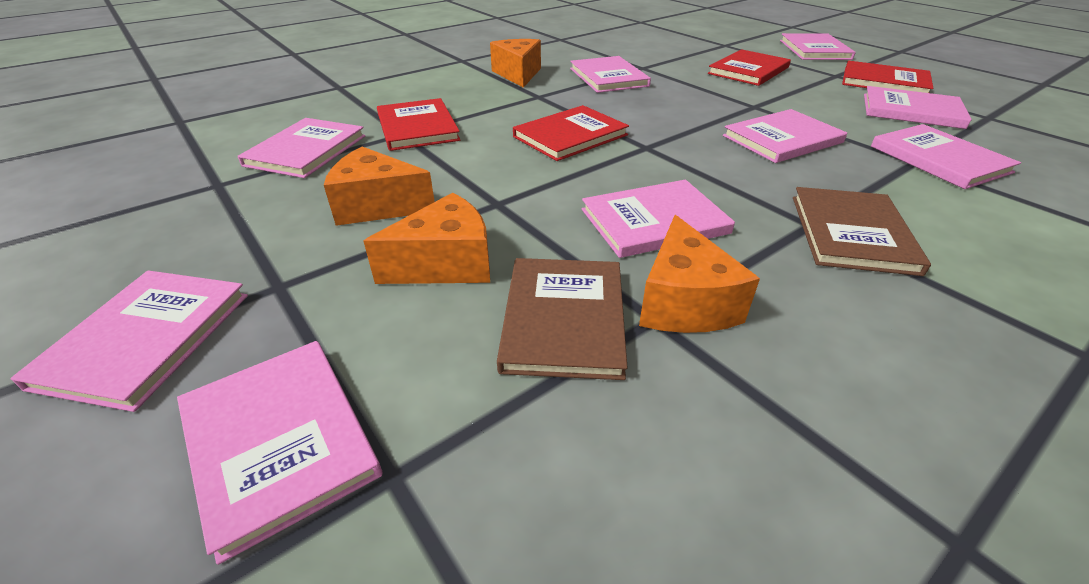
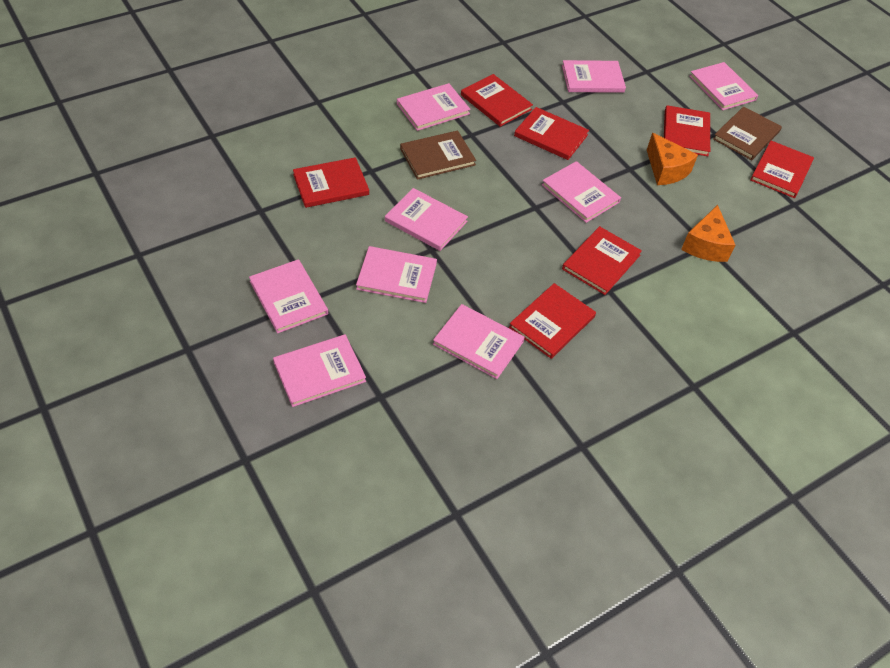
orange cheese: [324,147,435,226] [363,193,490,284] [490,39,541,88] [639,215,760,333] = 4 -> [647,133,698,185] [681,205,735,262] = 2
red book: [377,98,461,151] [513,105,629,161] [708,49,791,86] [842,61,933,93] = 4 -> [293,157,369,208] [461,74,533,127] [509,283,596,359] [514,107,589,160] [562,226,642,295] [664,105,710,156] [750,141,814,198] = 7

